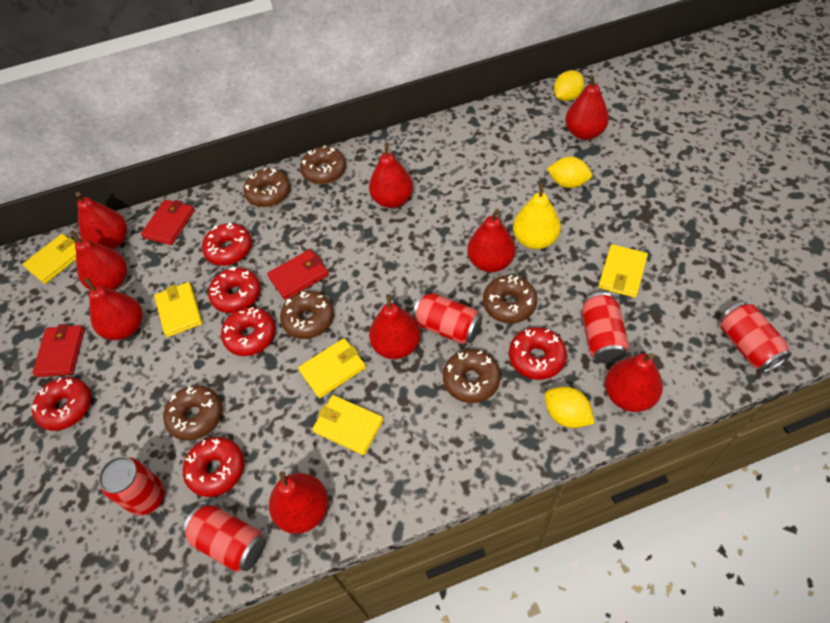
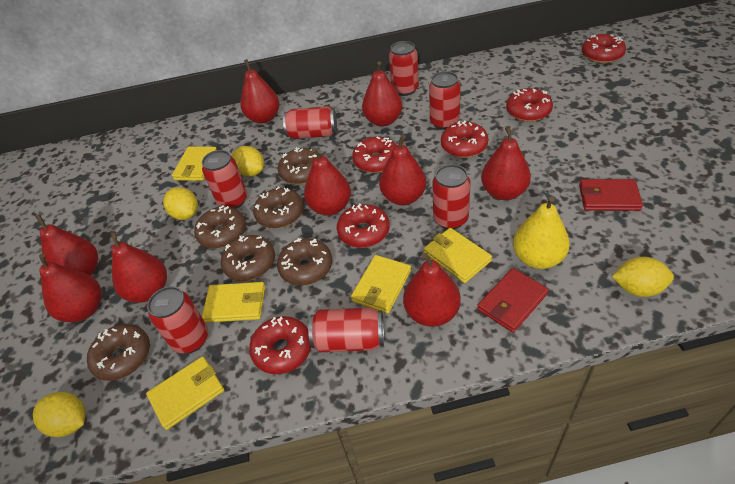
red can: [99,457,165,516] [182,504,265,572] [413,293,482,344] [581,292,629,363] [720,302,792,373] = 5 -> [147,286,208,353] [202,150,247,209] [283,106,337,139] [308,307,384,352] [389,41,419,96] [429,71,461,130] [432,164,471,229] = 7
red wallet: [32,324,85,377] [141,200,195,245] [267,249,329,300] = 3 -> [477,268,549,333] [579,179,643,211] = 2
yellow lemon: [545,387,595,428] [547,156,592,188] [554,70,584,101] = 3 -> [33,392,86,437] [163,187,198,220] [231,146,264,177] [612,257,674,297] = 4

